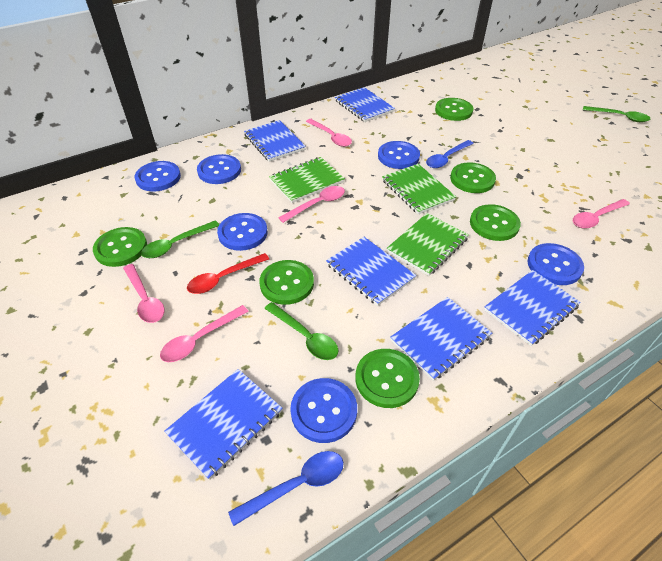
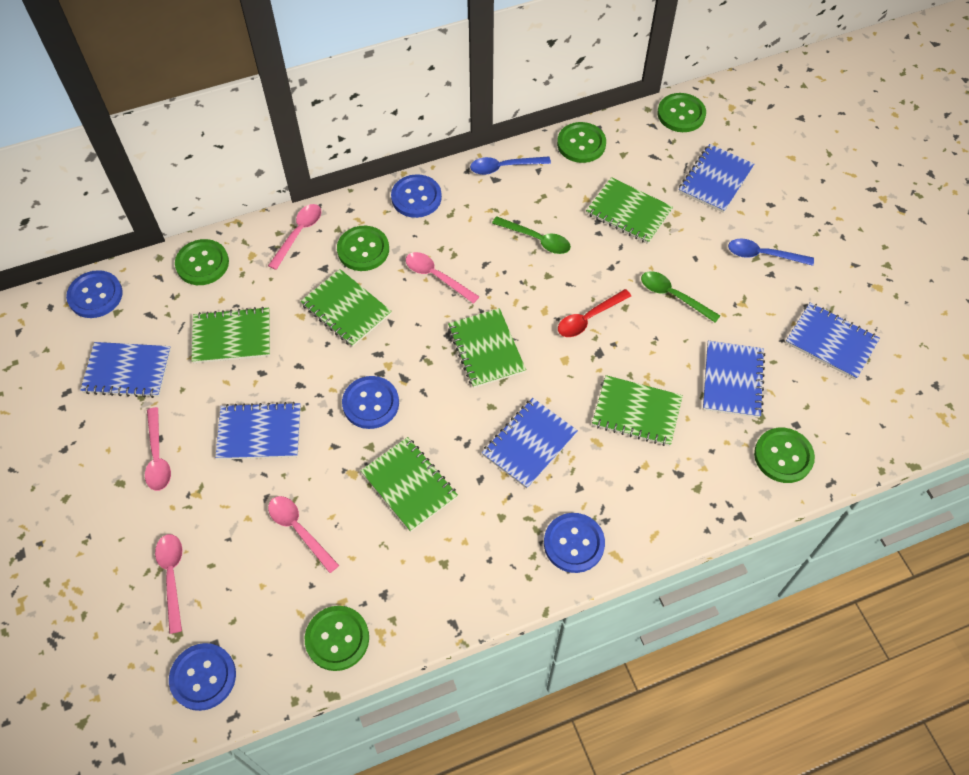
blue button: [135,161,181,191] [197,154,241,184] [217,213,267,251] [290,378,357,443] [378,141,420,169] [528,243,584,285] = 6 -> [66,270,123,318] [169,643,236,711] [342,376,399,429] [391,174,442,218] [544,513,605,573] = 5
green notebook: [269,157,345,203] [382,164,456,215] [387,213,469,276] = 3 -> [191,307,270,363] [300,269,392,347] [360,437,458,532] [448,308,526,388] [586,177,673,244] [592,375,683,446] = 6
green spoon: [141,220,219,258] [264,302,339,360] [583,106,651,122] = 3 -> [492,216,571,254] [641,271,720,323] = 2

